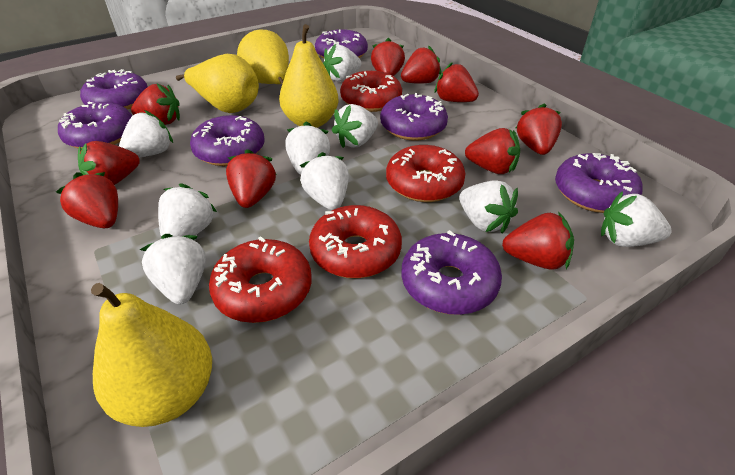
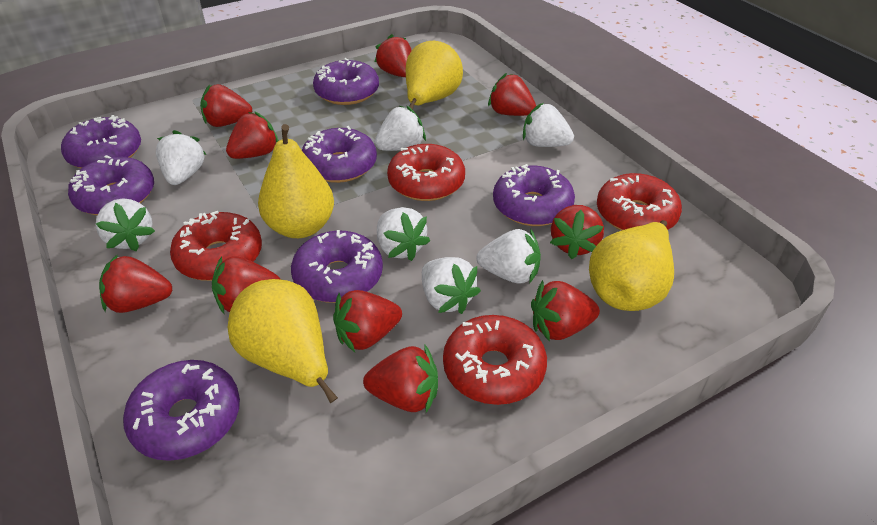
white strawberry: [119,110,173,157] [140,234,206,304] [158,183,217,236] [285,122,330,175] [300,152,349,210] [323,44,361,81] [332,104,378,148] [459,180,518,233] [601,191,672,247] = 9 -> [95,198,155,251] [156,130,207,185] [375,105,426,151] [377,207,430,261] [422,257,481,314] [476,229,541,284] [523,103,574,147] = 7

